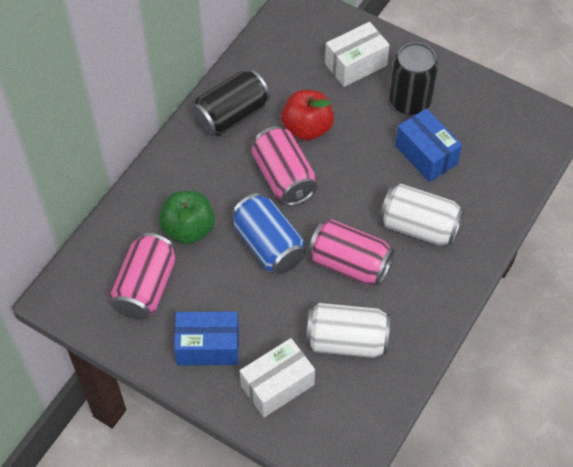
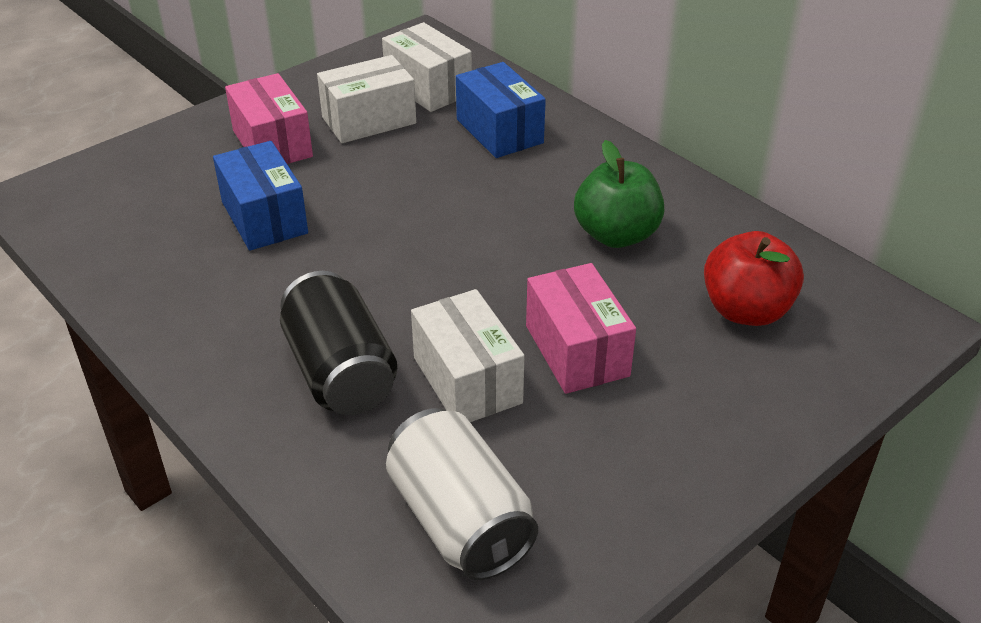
black can: [192,69,270,136] [389,42,438,115] = 2 -> [280,271,397,415] = 1
blue can: [231,193,305,274] = 1 -> none = 0
pink box: none = 0 -> [225,73,313,164] [526,263,636,394] = 2
pink can: [110,233,176,320] [251,126,317,206] [308,219,394,286] = 3 -> none = 0
white box: [240,338,315,417] [325,22,389,87] = 2 -> [317,55,416,143] [382,22,472,112] [411,289,525,422] = 3
white can: [306,303,390,358] [380,184,464,246] = 2 -> [386,408,538,580] = 1

